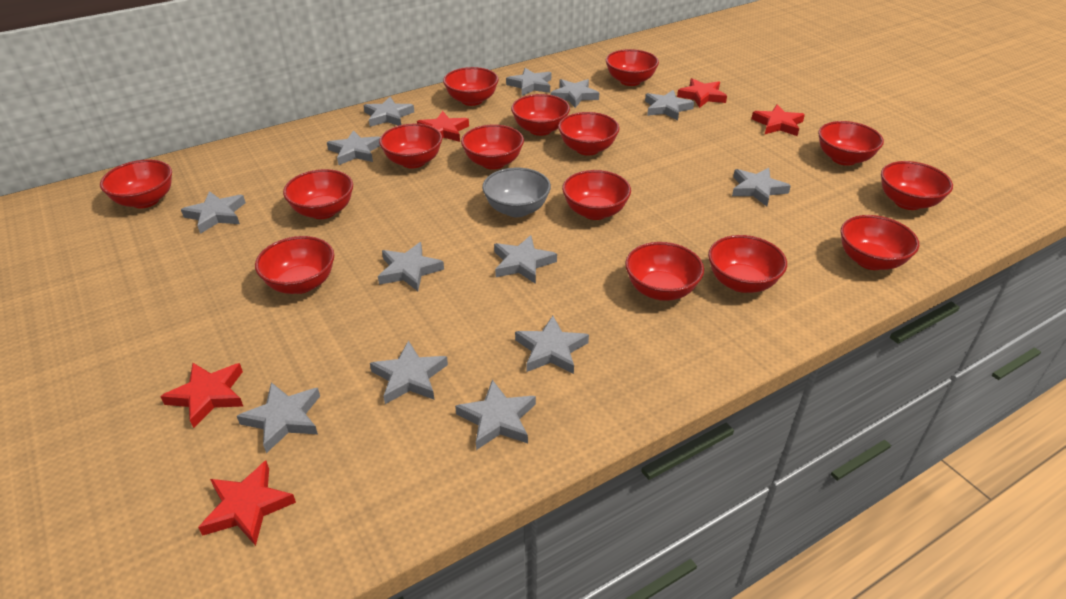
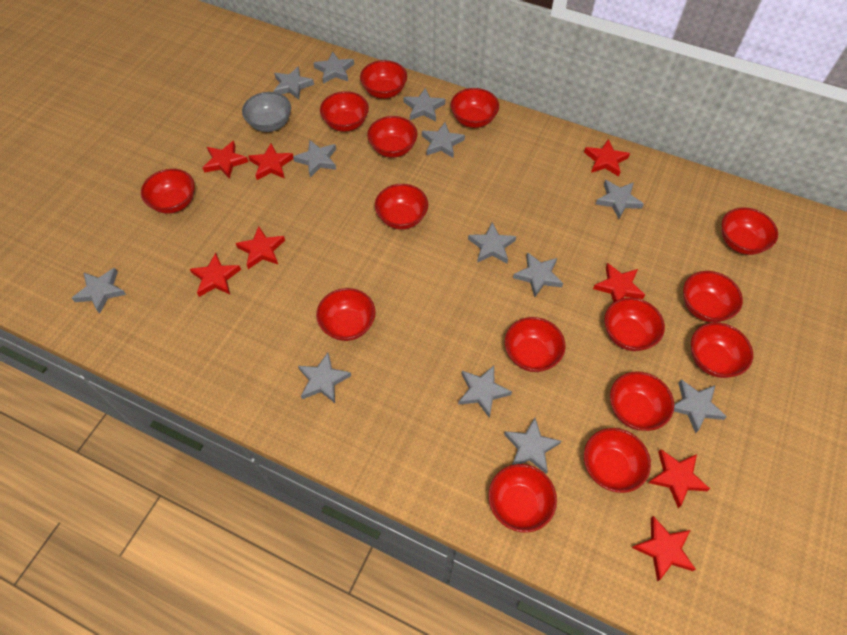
red star: [160,363,243,428] [198,461,296,546] [417,111,469,142] [677,78,727,108] [751,104,805,136] = 5 -> [190,253,241,297] [203,141,248,179] [236,226,285,269] [248,144,293,180] [584,139,630,177] [593,263,645,302] [632,516,696,581] [648,449,710,508] = 8

